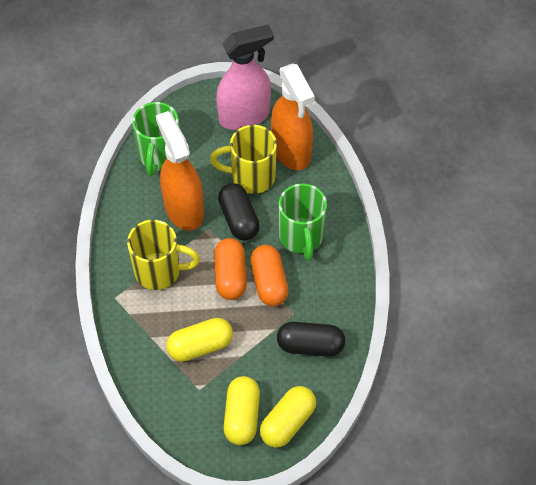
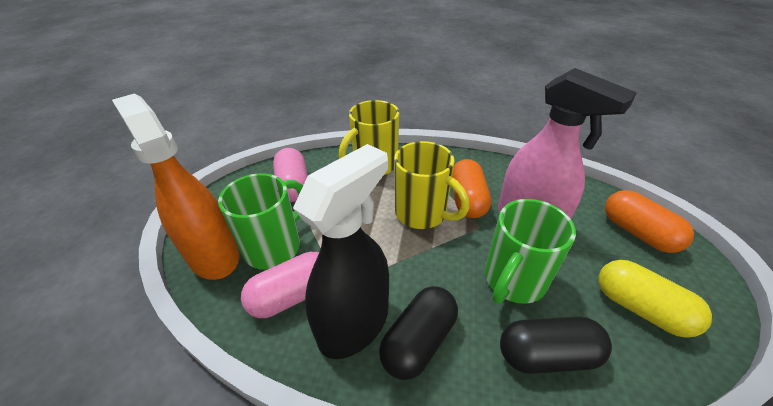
black spray bottle: none = 0 -> [293,144,389,359] = 1
orange spray bottle: [156,111,204,231] [271,64,315,170] = 2 -> [112,93,239,280] = 1
pink capsule: none = 0 -> [241,252,319,318] [273,148,308,202] = 2
yellow capsule: [166,318,233,362] [224,376,260,445] [260,386,316,448] = 3 -> [599,260,712,338] = 1

